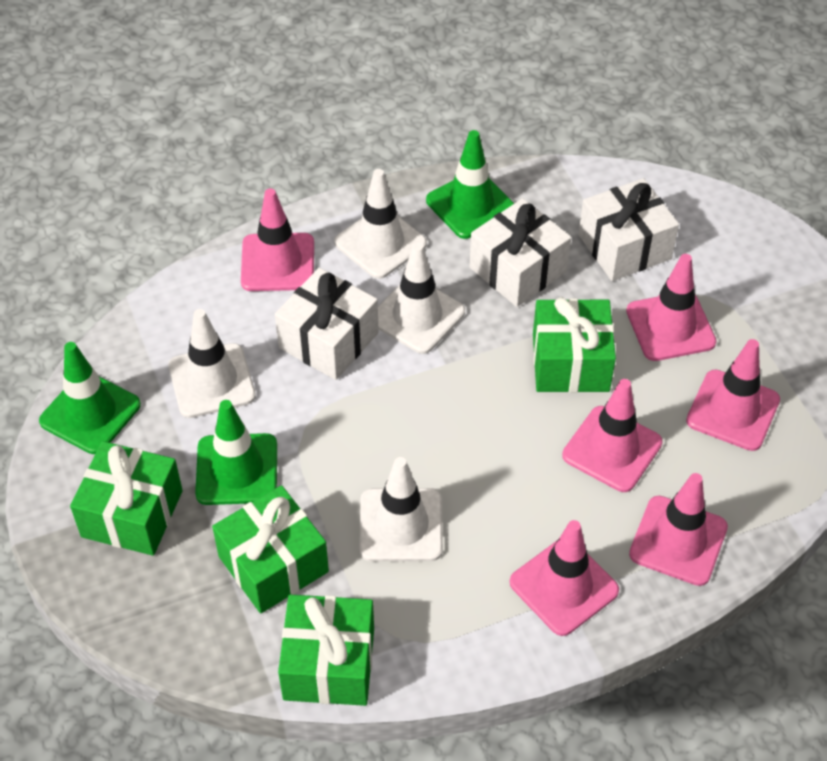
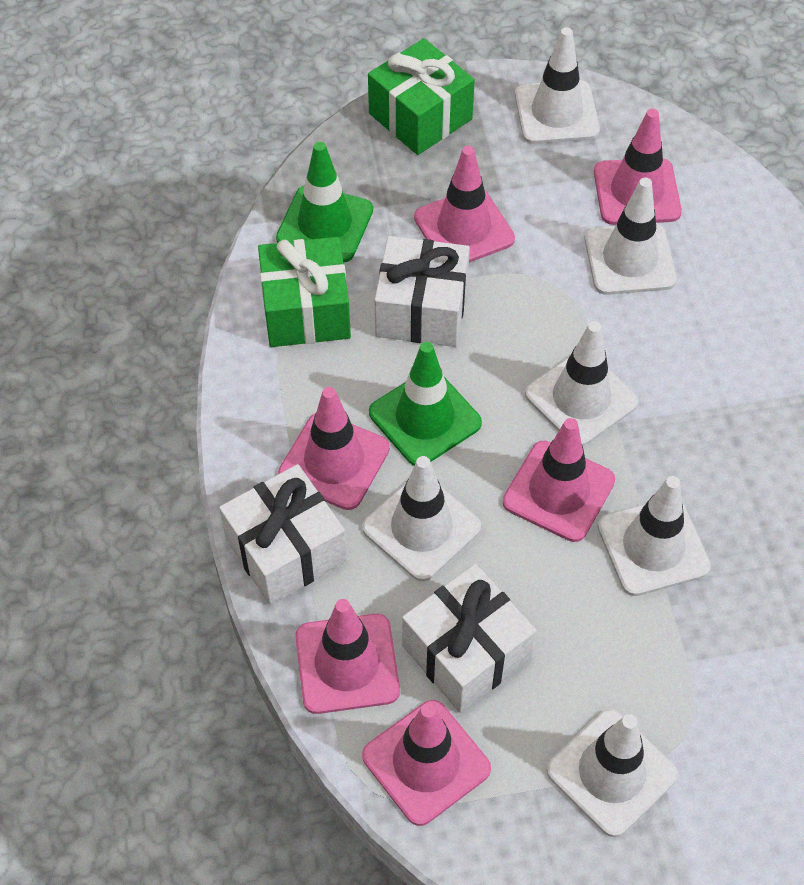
green gift: [70,441,183,556] [212,485,329,613] [278,594,374,706] [533,297,616,393] = 4 -> [258,237,351,347] [368,38,475,155] = 2
green traffic cone: [39,342,141,454] [195,400,277,505] [426,130,514,239] = 3 -> [276,142,373,263] [369,342,482,466] = 2
white traffic cone: [168,309,256,418] [334,169,427,279] [360,457,443,562] [378,242,465,354] = 4 -> [362,456,481,581] [515,27,600,144] [525,321,638,446] [547,709,678,837] [584,178,677,295] [598,476,711,596] = 6

